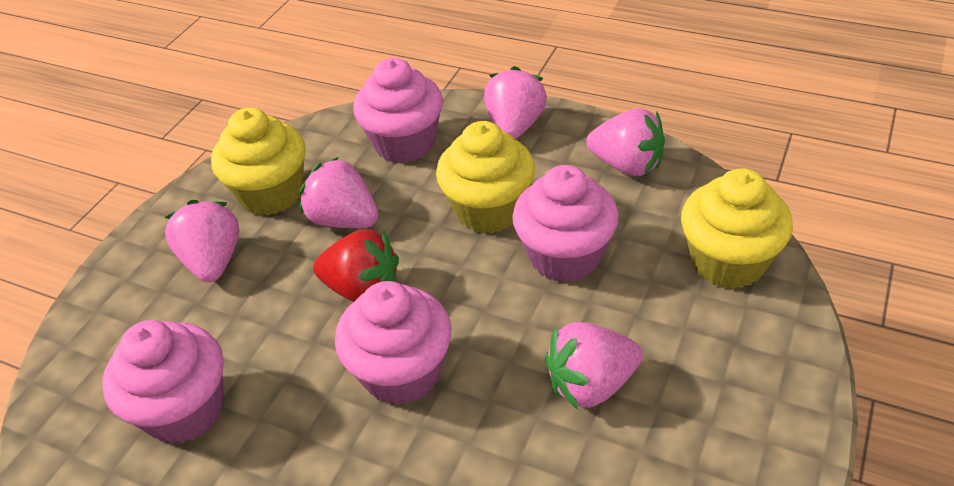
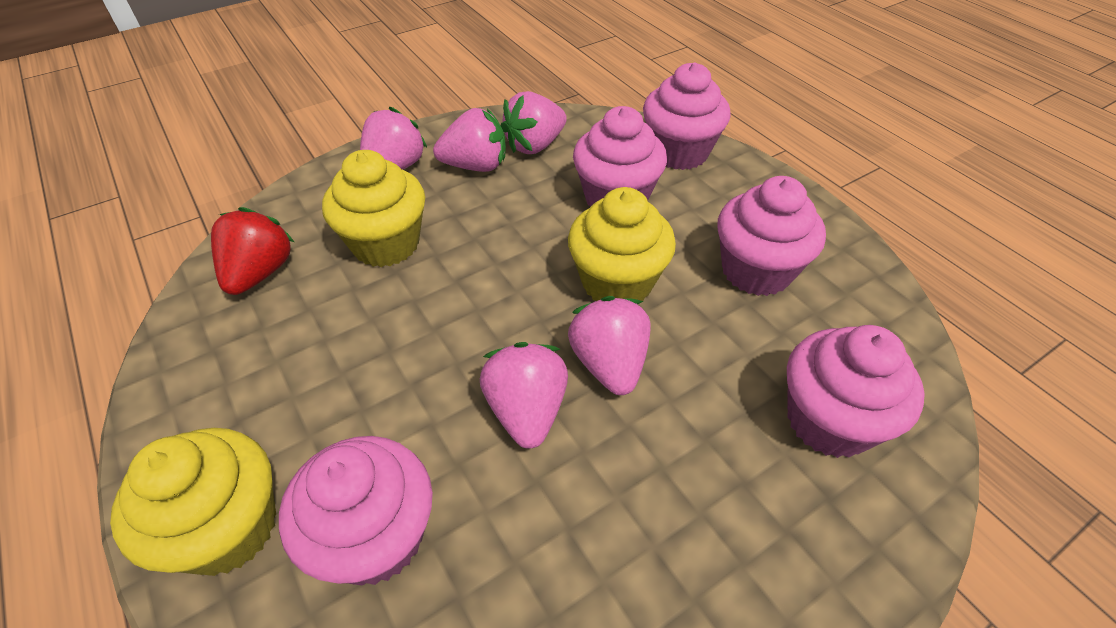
pink cupcake: [102,320,224,444] [335,281,451,405] [353,58,443,163] [512,165,619,283] = 4 -> [279,436,433,586] [573,106,667,206] [643,62,731,170] [717,176,826,296] [787,325,925,458] = 5

